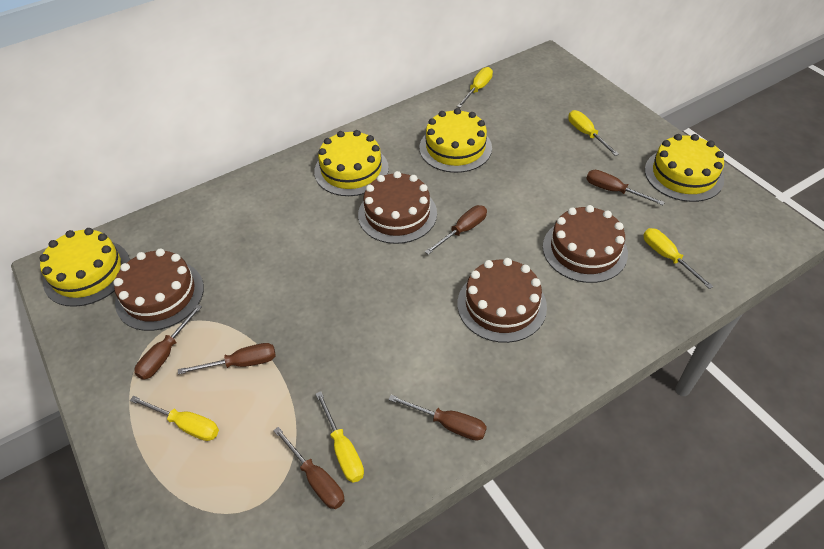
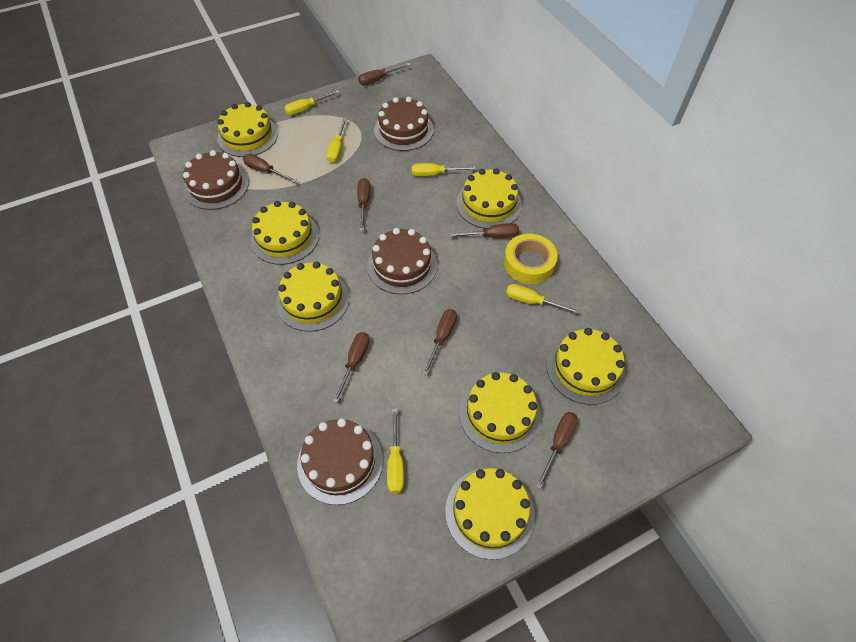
brown screwdriver: [134,304,202,380] [178,343,276,374] [273,427,345,509] [388,395,487,441] [425,205,487,255] [586,170,665,205] = 6 -> [243,154,297,183] [333,332,370,403] [357,178,370,231] [358,63,411,85] [422,309,457,376] [450,223,519,238] [536,412,578,489] = 7
yellow cake: [39,228,130,307] [314,130,389,196] [420,108,492,173] [645,134,724,202] = 4 -> [217,102,278,157] [250,201,319,265] [276,262,349,332] [445,468,535,560] [456,168,522,229] [459,372,541,453] [546,328,626,405] = 7
yellow tape: none = 0 -> [504,234,558,284] = 1

